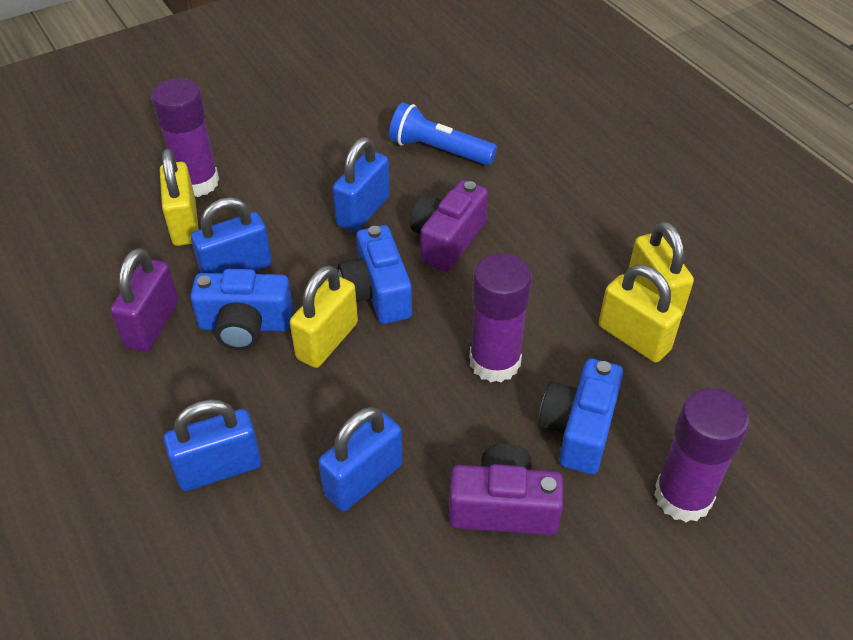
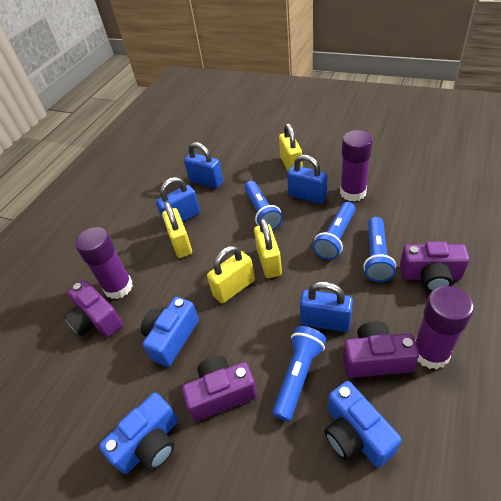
blue flashlight: [389,103,497,166] = 1 -> [244,181,283,230] [272,326,326,422] [313,202,356,260] [363,217,396,282] = 4
purple camera: [410,180,488,272] [449,444,564,535] = 2 -> [64,280,123,338] [182,356,257,421] [343,321,419,378] [400,241,469,292] = 4
purple padlock: [110,248,179,352] = 1 -> none = 0

